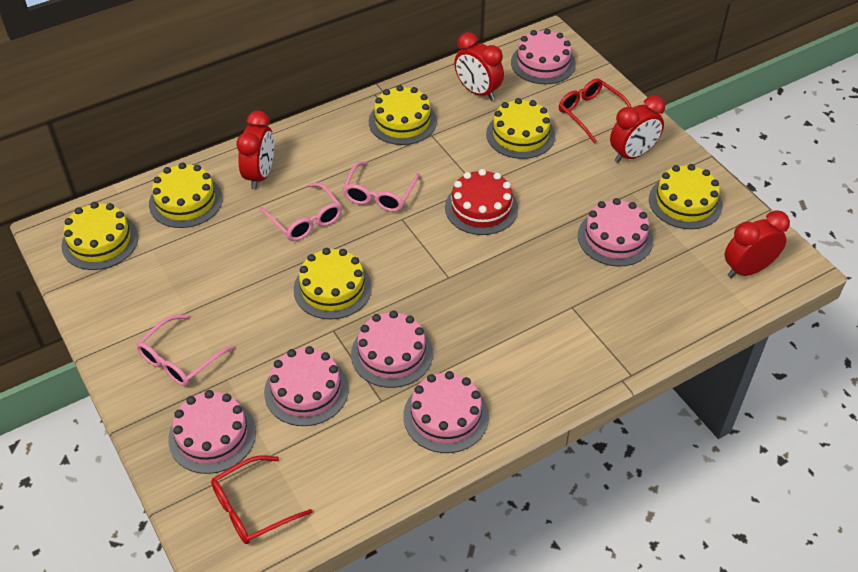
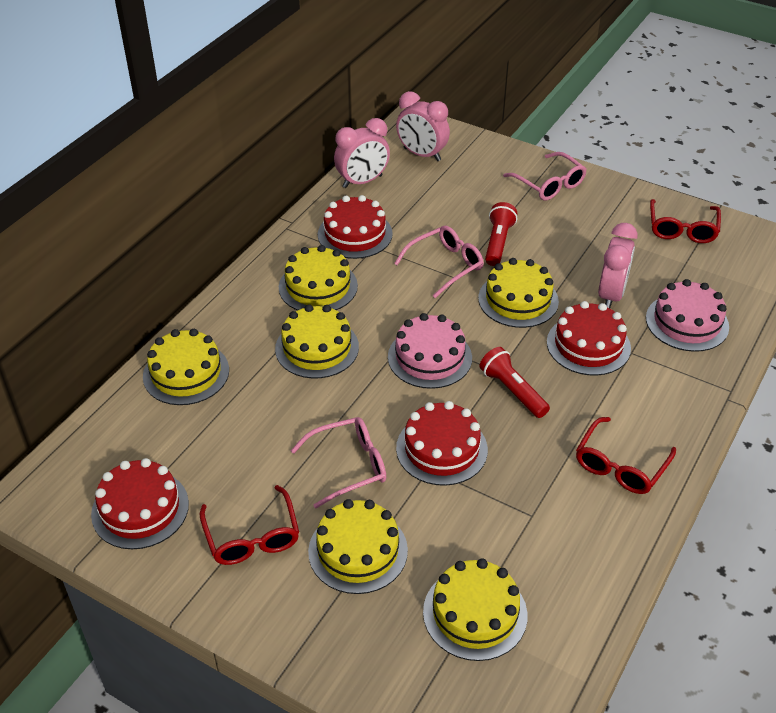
pink cake: [168,390,256,474] [264,346,349,426] [351,310,433,388] [403,371,489,453] [511,29,576,84] [578,198,653,267] = 6 -> [388,313,472,389] [646,279,729,352] = 2
pink clock: none = 0 -> [334,118,390,188] [396,91,450,161] [598,223,638,308] = 3
red cake: [445,169,518,235] = 1 -> [91,458,189,549] [318,195,393,259] [396,401,488,486] [547,301,631,376] = 4
red clock: [236,111,274,189] [454,32,504,101] [610,96,665,163] [725,210,790,278] = 4 -> none = 0
red flashlight: none = 0 -> [480,347,550,418] [485,202,517,266] = 2
red glasses: [211,455,312,544] [559,78,631,143] = 2 -> [200,485,299,565] [576,417,676,494] [650,199,721,243] = 3

